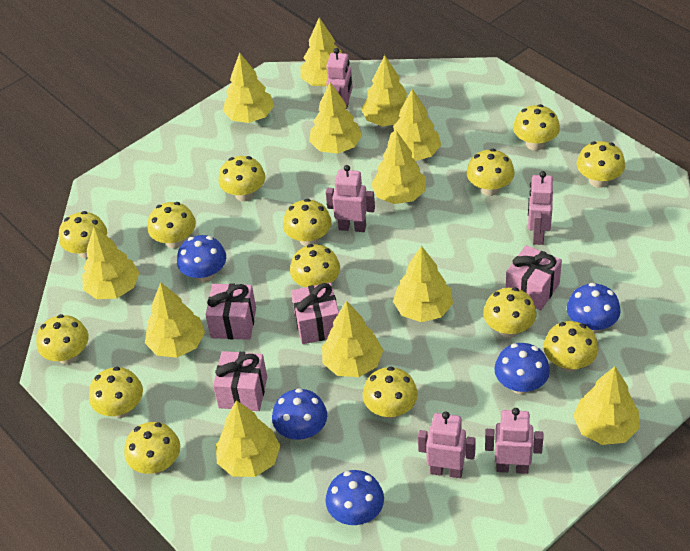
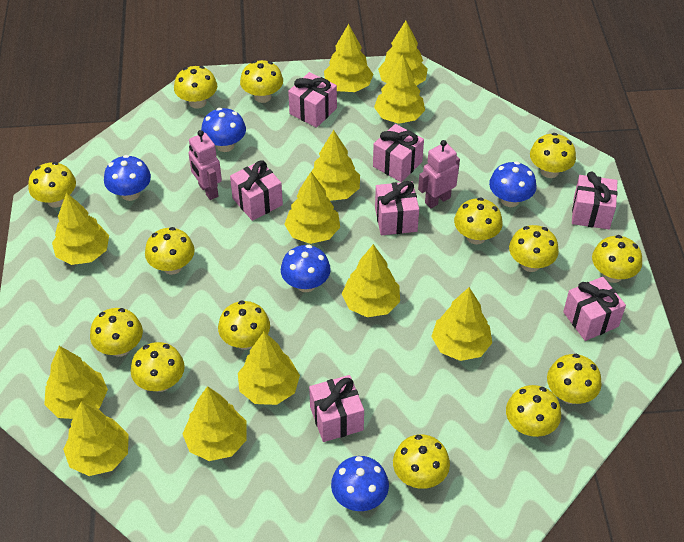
pink gift: [206,283,256,340] [213,351,267,411] [291,282,339,344] [506,245,562,310] = 4 -> [230,160,283,221] [288,72,337,128] [309,375,364,442] [373,124,424,182] [375,181,419,235] [563,277,626,341] [572,172,618,229] = 7
pink robot: [326,48,353,109] [326,165,375,232] [418,411,476,478] [485,408,543,474] [528,171,553,245] = 5 -> [188,130,222,200] [418,140,460,208] = 2

